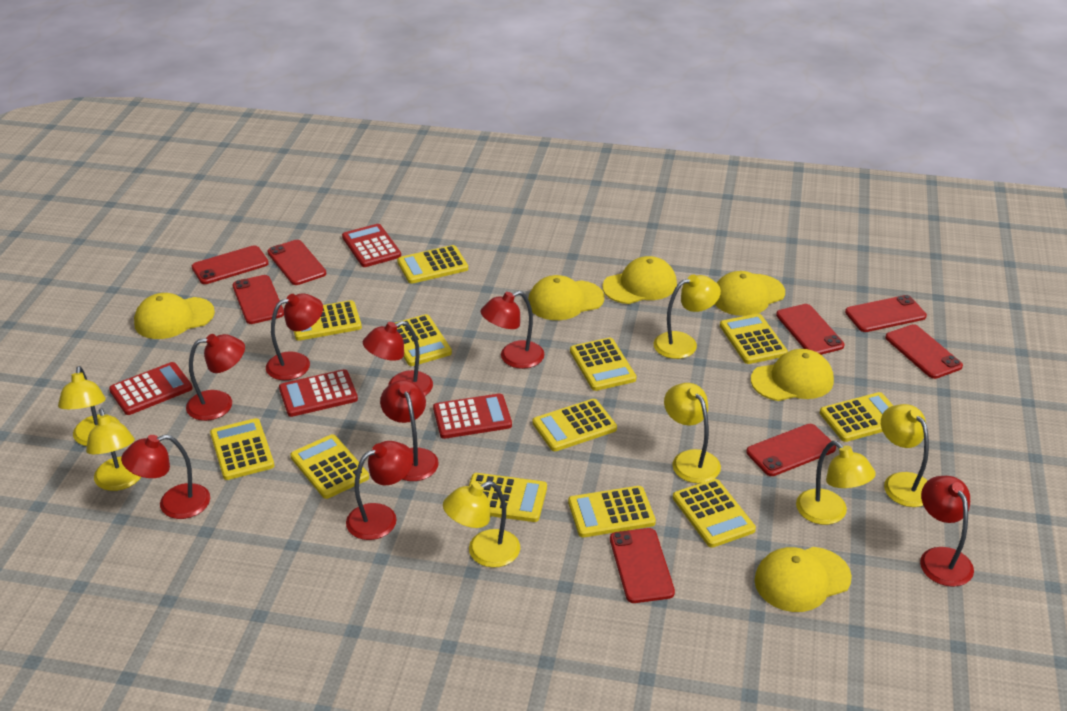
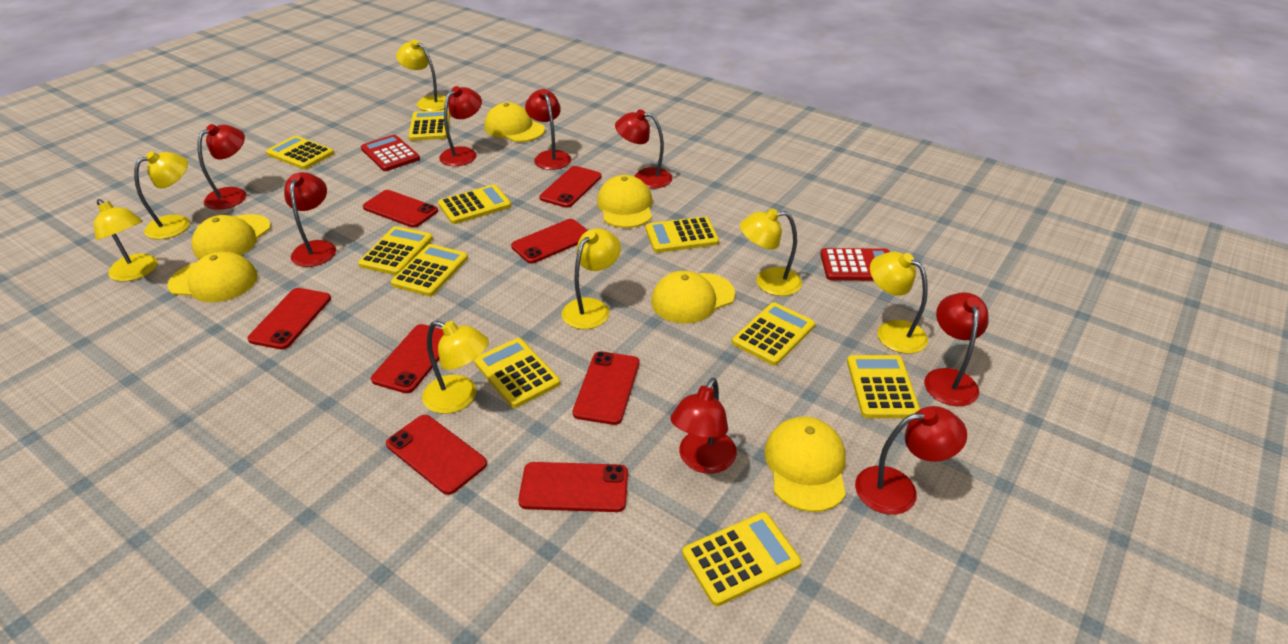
red calculator: [109,362,193,415] [279,369,358,417] [342,224,401,267] [433,393,512,439] = 4 -> [361,135,420,171] [820,248,890,281] = 2
yellow calculator: [210,418,274,480] [290,434,369,499] [294,300,362,341] [395,314,452,366] [397,245,468,284] [469,473,547,522] [533,399,617,451] [568,486,656,537] [570,338,637,391] [673,479,756,548] [720,313,788,364] [820,392,893,442] = 12 -> [266,136,334,169] [358,226,433,275] [391,244,468,297] [409,110,450,141] [438,184,511,224] [474,338,560,408] [646,216,719,253] [682,512,801,606] [732,302,815,365] [847,355,920,418] = 10

